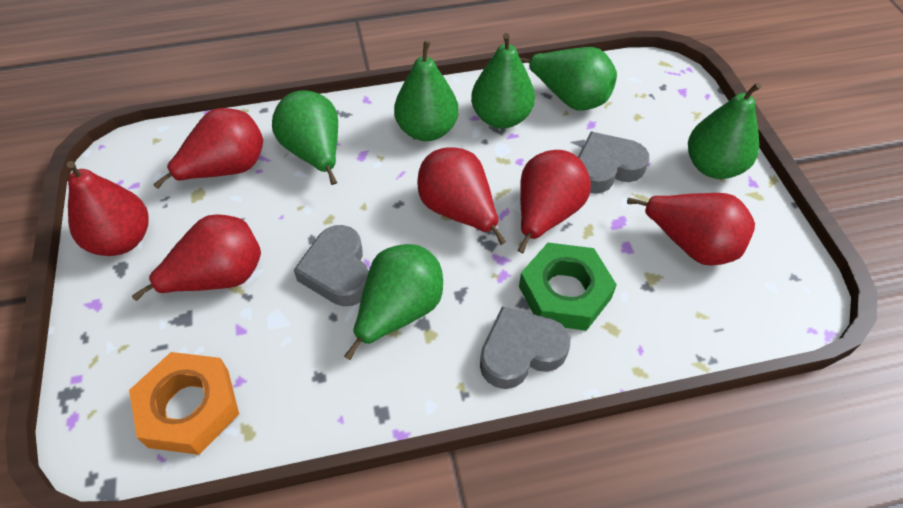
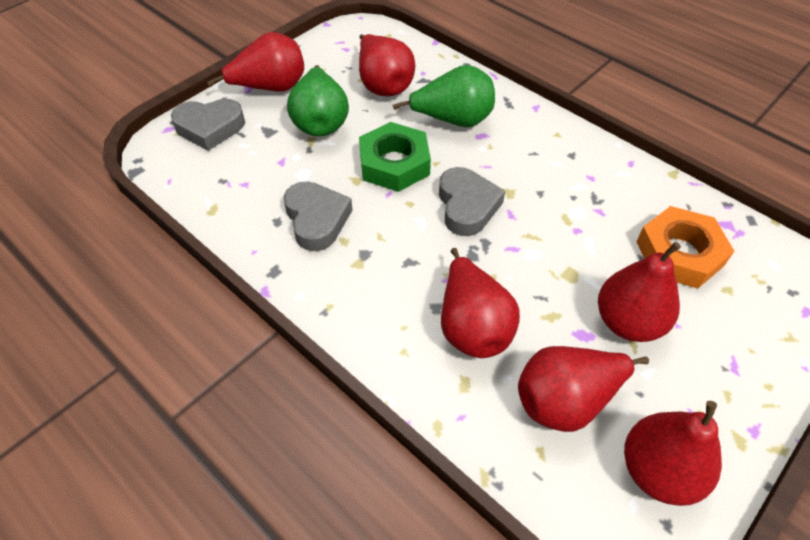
green pear: [272,91,338,185] [344,244,443,360] [394,41,459,141] [471,33,535,129] [520,47,617,111] [688,82,762,179] = 6 -> [287,65,349,136] [393,65,495,127] = 2

